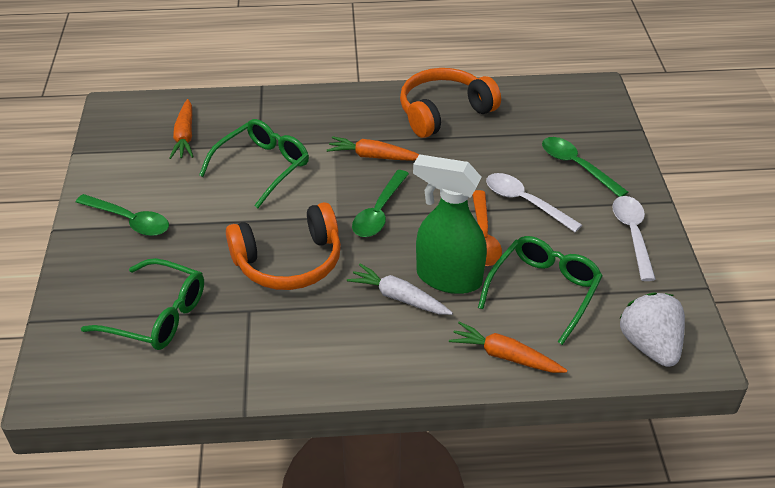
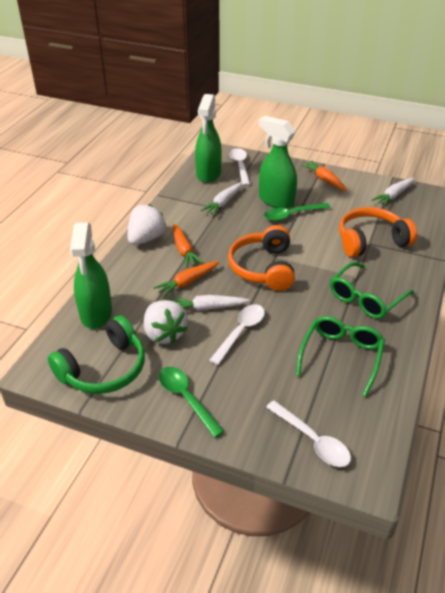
green glasses: [81,258,204,350] [199,119,309,208] [478,236,602,345] = 3 -> [296,316,385,397] [330,262,414,319] = 2
green headphones: none = 0 -> [48,315,145,394] = 1
green spoon: [76,194,169,236] [352,170,409,237] [542,137,628,197] = 3 -> [159,367,224,438] [264,203,330,221] = 2
green spray bottle: [413,154,487,294] = 1 -> [70,223,112,329] [195,94,222,183] [259,116,297,209] = 3
orange spoon: [472,190,502,266] = 1 -> none = 0
white carrot: [347,264,453,315] = 1 -> [170,295,250,311] [200,182,242,216] [371,178,414,207] = 3
white spoon: [486,173,582,232] [612,196,656,281] = 2 -> [209,304,265,365] [229,148,250,186] [266,400,351,467] = 3
white strawberry: [619,292,685,367] = 1 -> [127,204,166,245] [144,300,188,344] = 2

